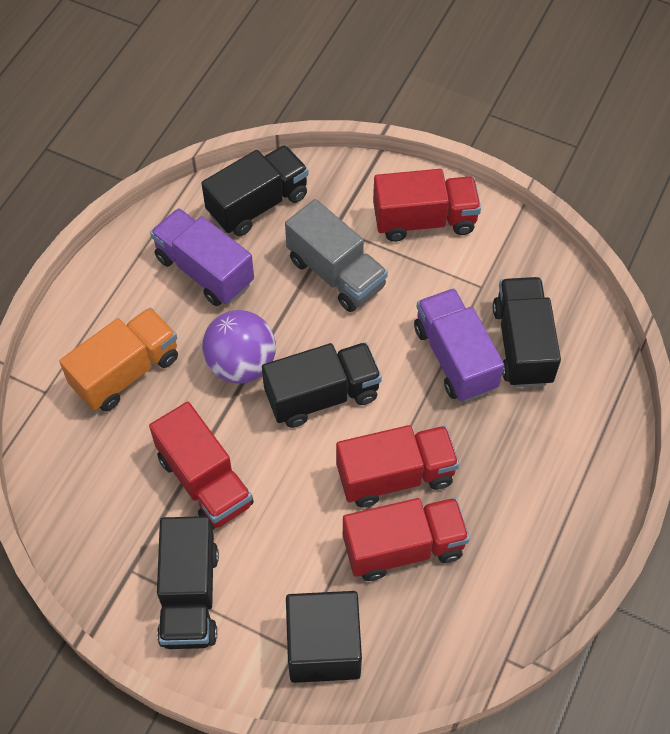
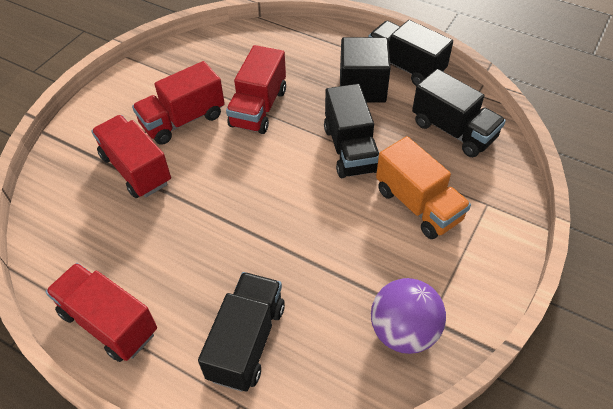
grey truck: [285,199,388,312] = 1 -> none = 0
purple truck: [150,208,254,306] [414,288,504,402] = 2 -> none = 0

